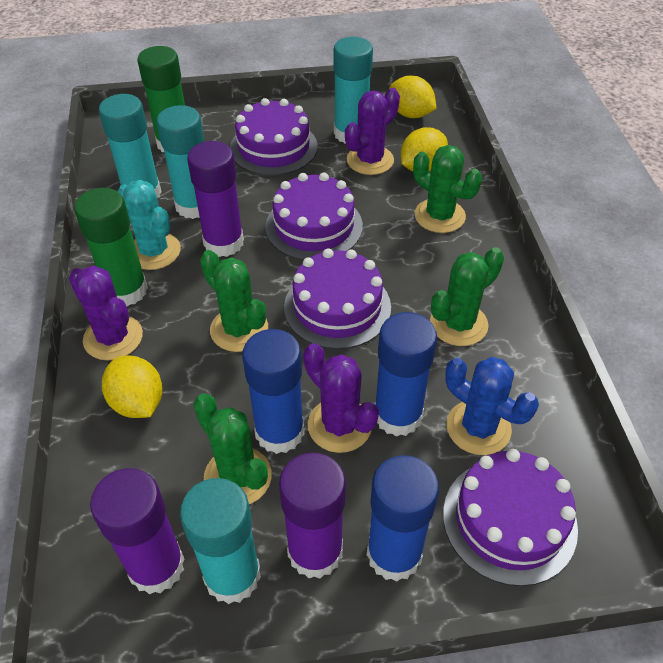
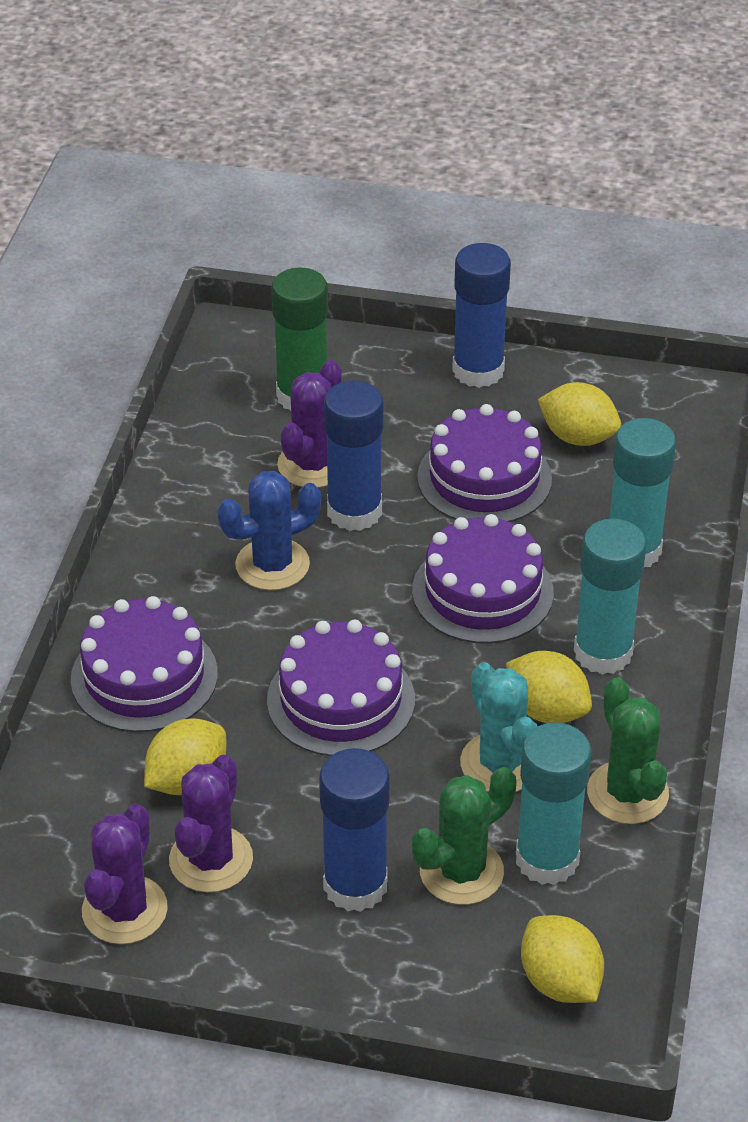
green cactus: [193,393,272,505] [200,250,268,352] [413,145,482,233] [430,247,504,346] = 4 -> [412,767,516,905] [587,677,669,824] = 2
green glue stick: [74,188,148,307] [137,46,185,152] = 2 -> [271,267,328,411] = 1
purple glue stick: [90,468,184,594] [187,141,244,257] [279,453,346,579] = 3 -> none = 0
turquoise glue stick: [99,94,161,198] [157,105,204,219] [180,478,261,604] [333,37,373,144] = 4 -> [516,722,591,885] [574,519,646,675] [609,418,676,567] = 3
yellow lemon: [102,355,162,418] [389,76,437,118] [401,127,448,172] = 3 -> [144,718,226,795] [506,651,592,723] [521,915,604,1003] [538,382,621,446] = 4

